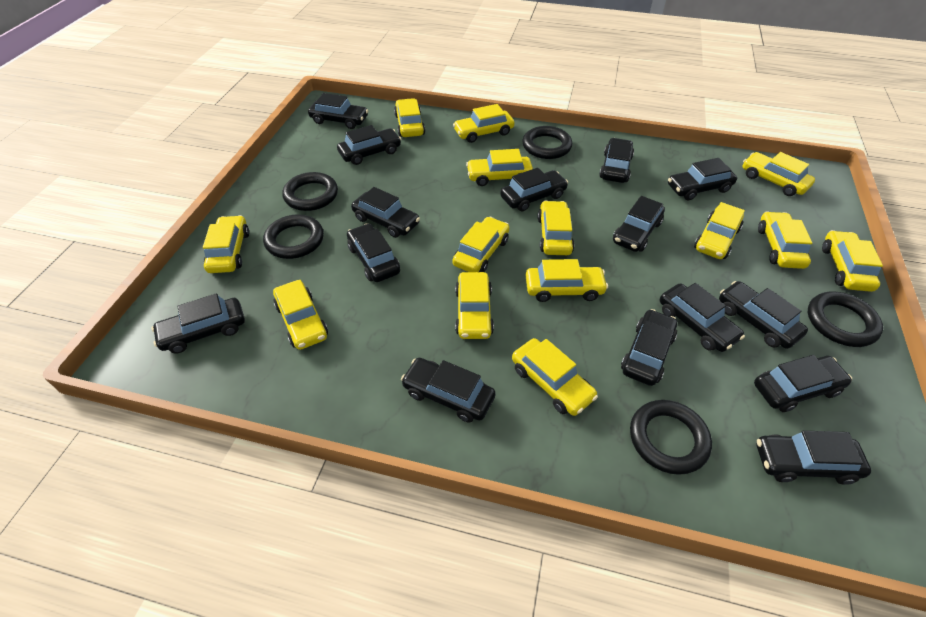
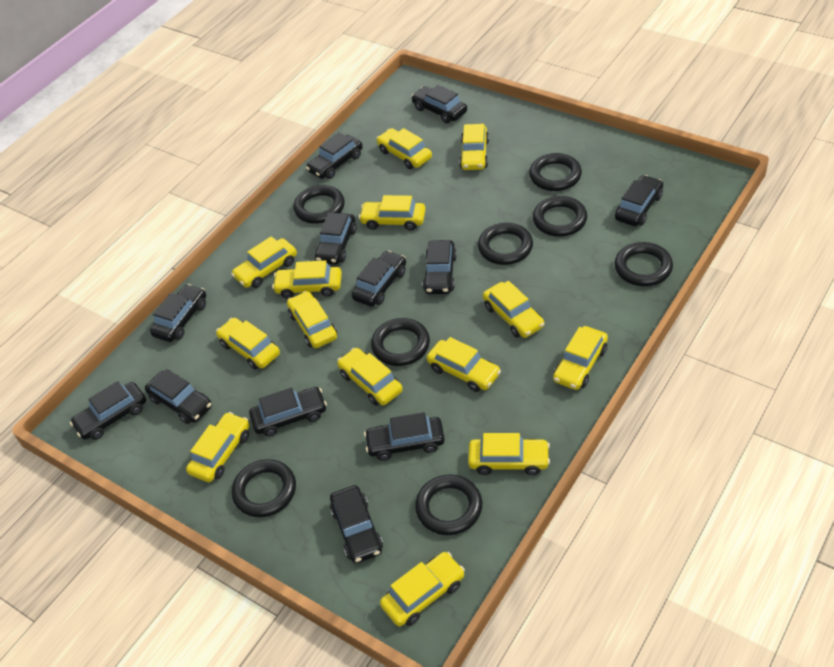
black car: [151,293,245,353] [308,93,369,129] [337,125,401,165] [347,223,400,282] [351,187,420,238] [401,358,496,423] [500,168,568,211] [599,138,634,183] [613,196,665,252] [621,309,677,386] [660,283,745,352] [668,158,737,200] [719,281,808,349] [754,355,852,412] [756,430,871,485] = 15 -> [70,381,146,440] [145,369,212,424] [150,284,206,342] [249,387,327,437] [306,132,363,179] [315,213,357,265] [330,485,383,563] [352,251,406,307] [364,412,445,461] [411,85,467,123] [423,240,457,294] [615,175,663,226] = 12
black ring: [263,215,324,259] [282,172,338,211] [523,126,572,159] [630,400,712,475] [808,292,883,347] = 5 -> [232,459,296,517] [293,185,345,224] [371,318,430,366] [415,475,482,535] [478,223,533,265] [529,153,582,191] [533,196,587,237] [615,242,673,286] = 8

